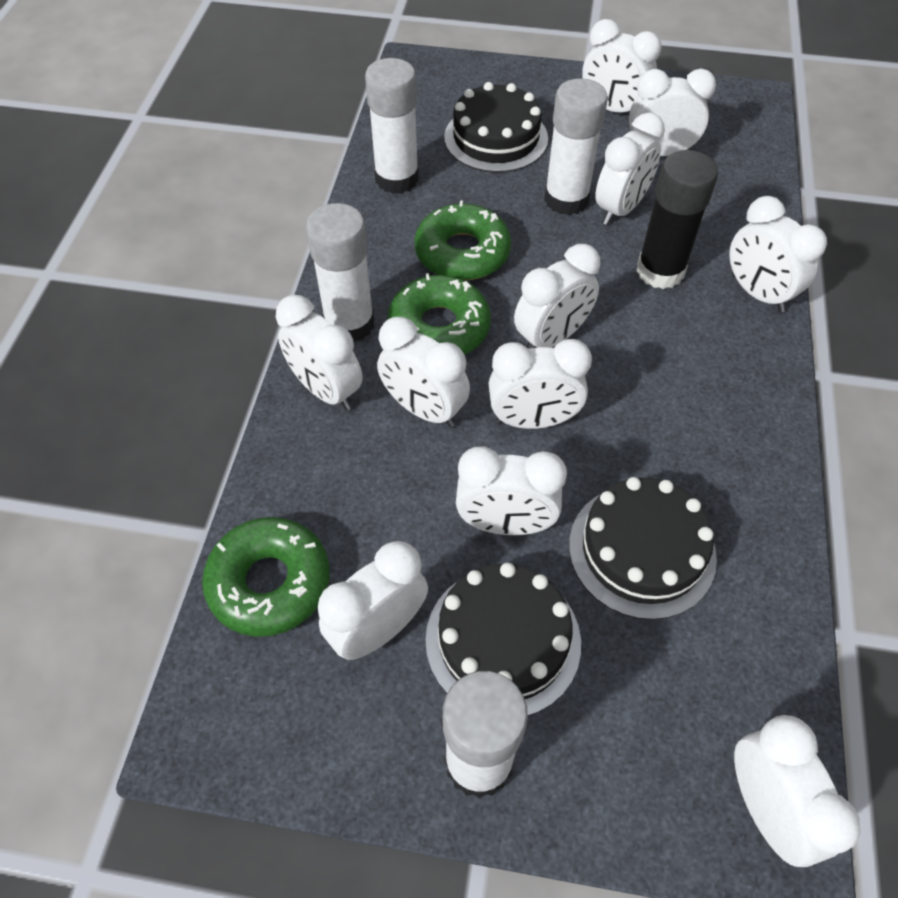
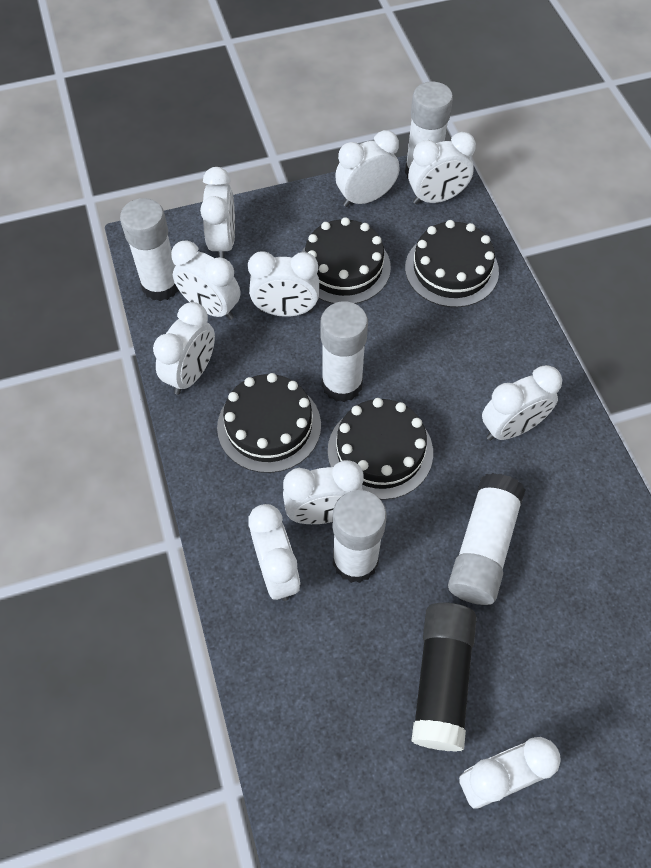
black cake: [425,563,581,716] [444,82,548,173] [569,477,717,620] = 3 -> [217,373,321,473] [302,217,391,304] [328,398,433,500] [405,220,499,308] = 4
green donut: [202,517,330,637] [387,273,491,355] [415,200,511,280] = 3 -> none = 0
white clock: [276,295,363,411] [318,541,428,660] [377,316,470,427] [456,446,567,535] [488,339,592,429] [514,244,601,349] [582,19,661,113] [595,112,665,225] [629,69,716,156] [729,196,827,312] [734,715,861,867] = 11 -> [153,302,215,395] [171,240,240,320] [200,167,235,258] [248,251,319,317] [248,504,300,601] [283,460,363,524] [335,130,399,207] [408,132,476,204] [459,737,561,808] [482,365,562,441] = 10
white glue stick: [306,203,375,342] [365,58,419,194] [443,671,528,798] [544,78,608,215] = 4 -> [120,198,179,301] [320,301,368,402] [332,490,387,583] [405,81,453,178] [448,473,526,605] = 5

